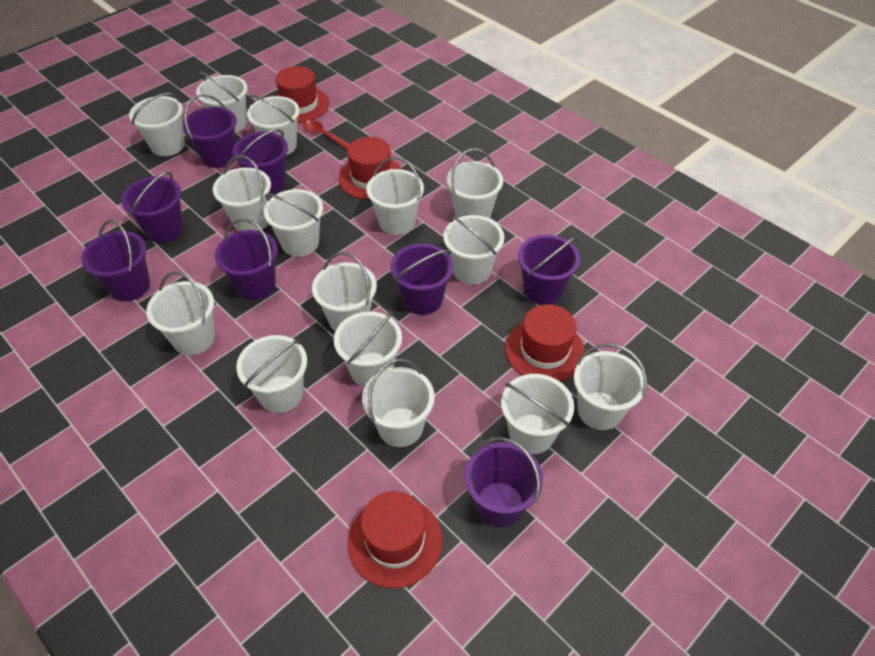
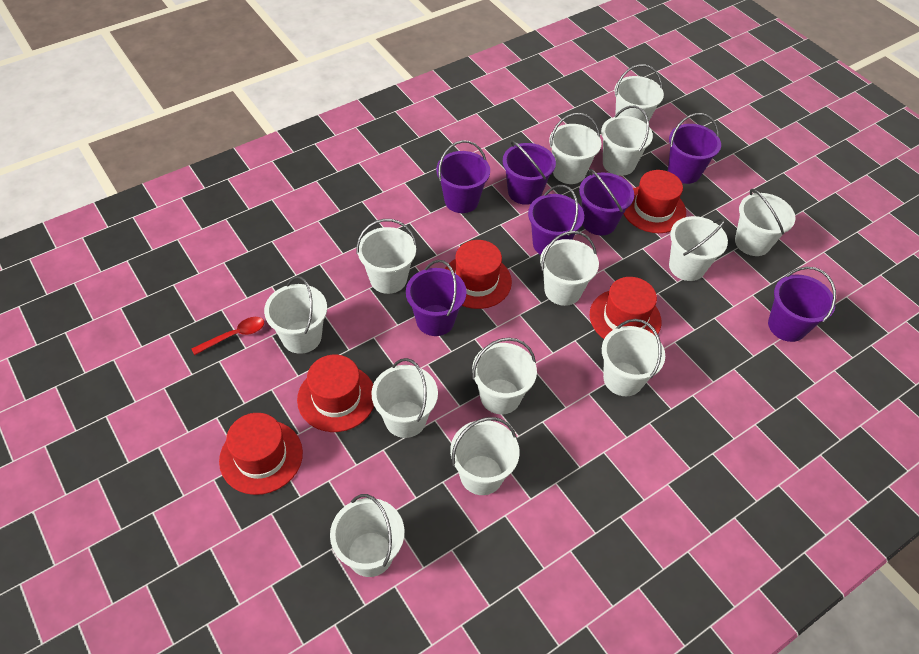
purple bucket: [81,220,150,301] [121,172,183,243] [183,94,237,168] [215,219,278,300] [232,129,288,194] [390,244,454,315] [465,437,543,527] [518,234,580,305] = 8 -> [406,260,467,336] [436,140,490,213] [502,140,556,205] [528,185,584,255] [579,169,634,235] [668,113,721,184] [768,267,836,342] = 7
red hat: [275,66,329,123] [339,137,402,200] [347,491,443,588] [505,304,585,382] = 4 -> [219,413,303,495] [297,355,374,432] [445,240,512,309] [590,277,661,339] [624,170,686,233] = 5
white bucket: [129,93,185,156] [146,271,215,355] [196,71,248,133] [213,155,271,231] [236,335,307,413] [247,95,300,155] [264,189,323,257] [312,252,377,332] [334,311,402,387] [362,359,435,447] [366,157,424,235] [443,215,504,284] [446,149,503,219] [501,374,574,454] [574,343,647,430] = 15 -> [264,276,327,354] [330,494,404,577] [356,219,417,294] [371,358,438,438] [450,417,520,495] [472,338,537,414] [540,231,599,306] [549,113,601,184] [601,106,653,176] [602,319,665,396] [614,64,664,124] [669,216,728,281] [735,189,796,256] = 13

